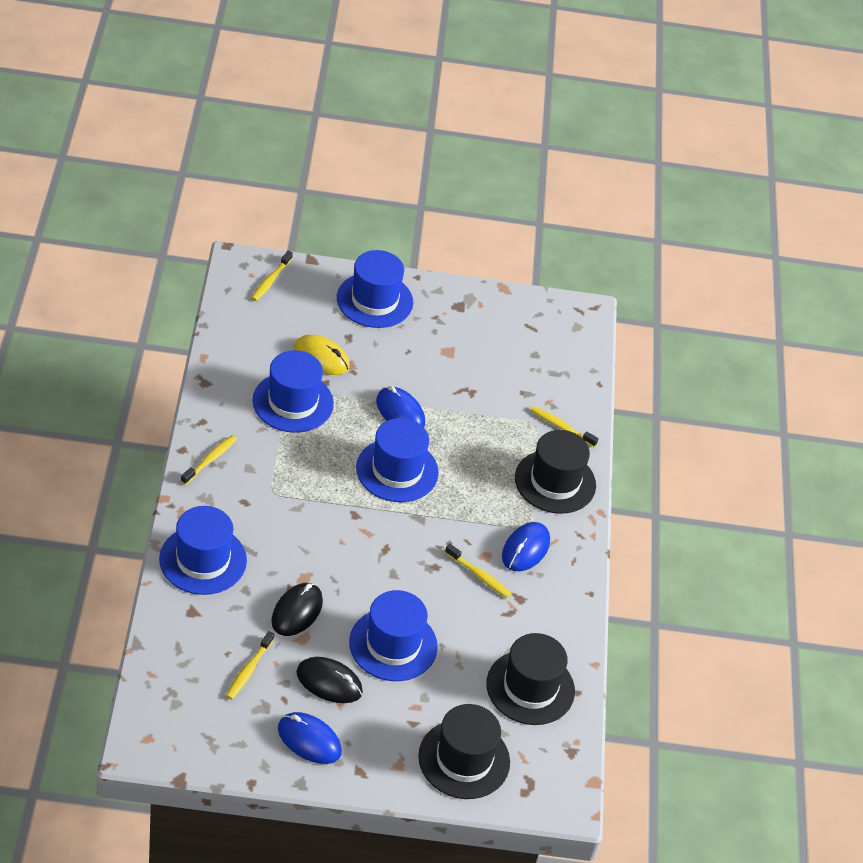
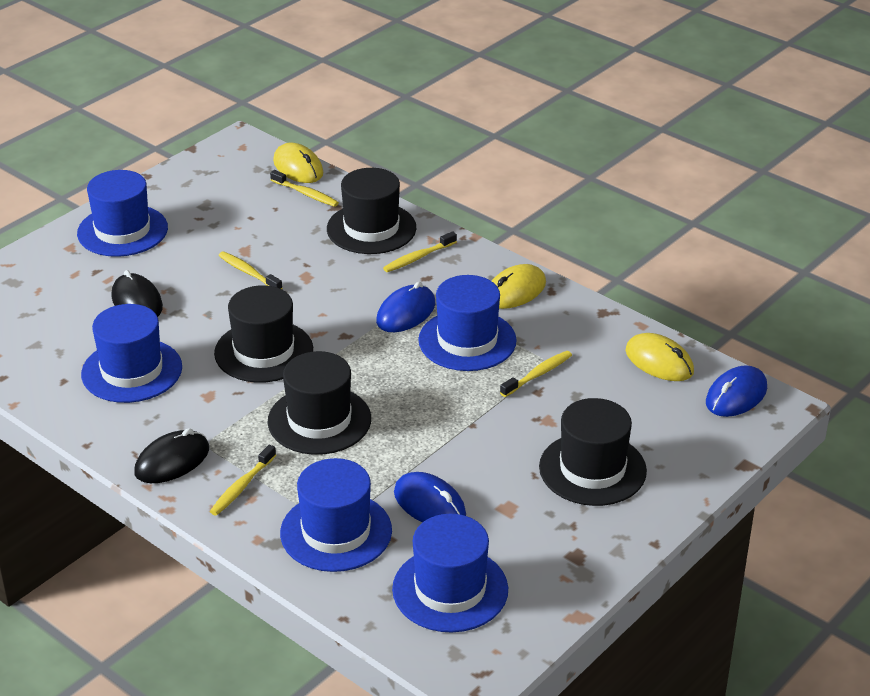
black hat: [418,704,510,799] [486,633,575,725] [515,430,596,514] = 3 -> [214,285,313,383] [268,351,371,455] [327,168,416,254] [539,398,647,506] = 4
yellow mouse: [294,335,350,375] = 1 -> [273,143,323,183] [492,264,546,309] [626,333,694,381] = 3

